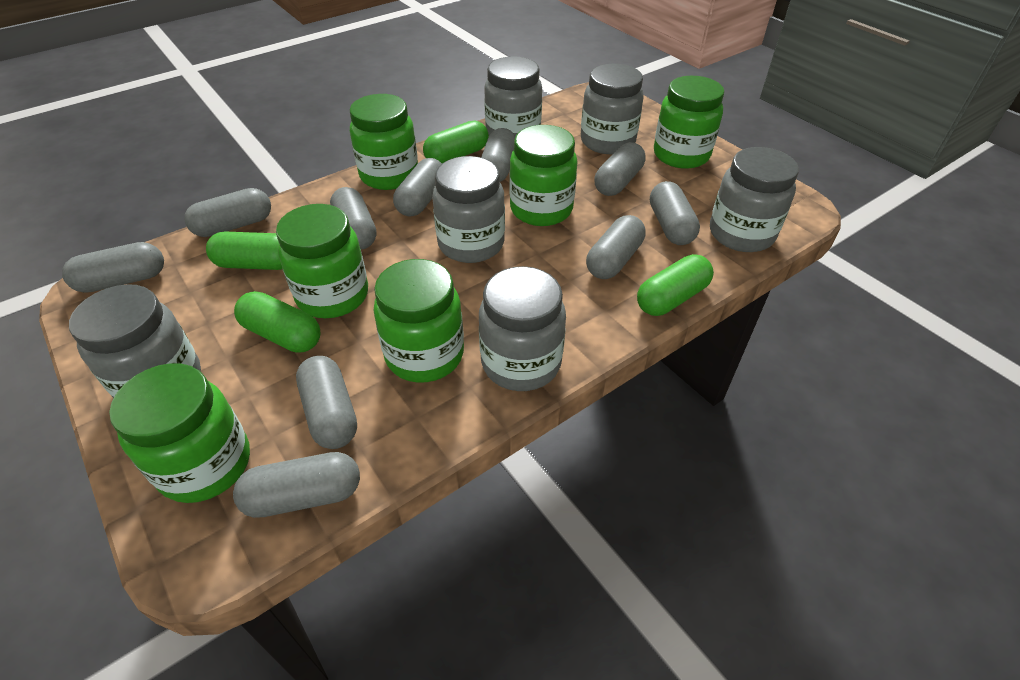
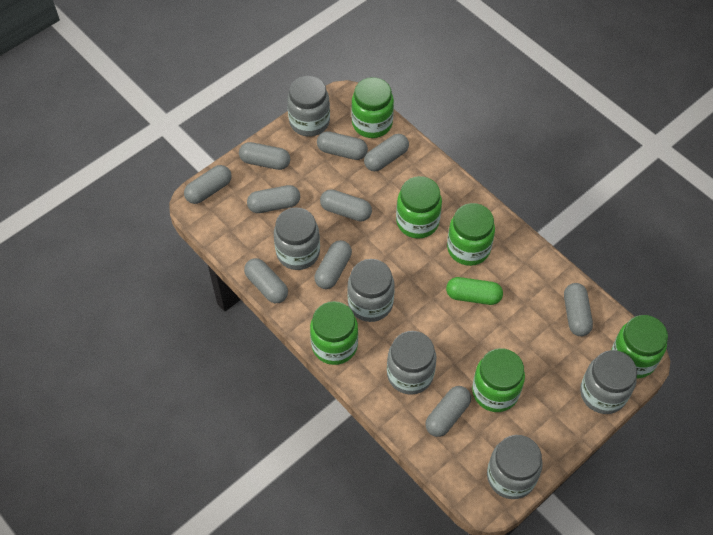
green capsule: [206,232,283,270] [234,291,320,353] [423,121,489,163] [637,254,714,316] = 4 -> [446,277,503,305] = 1

